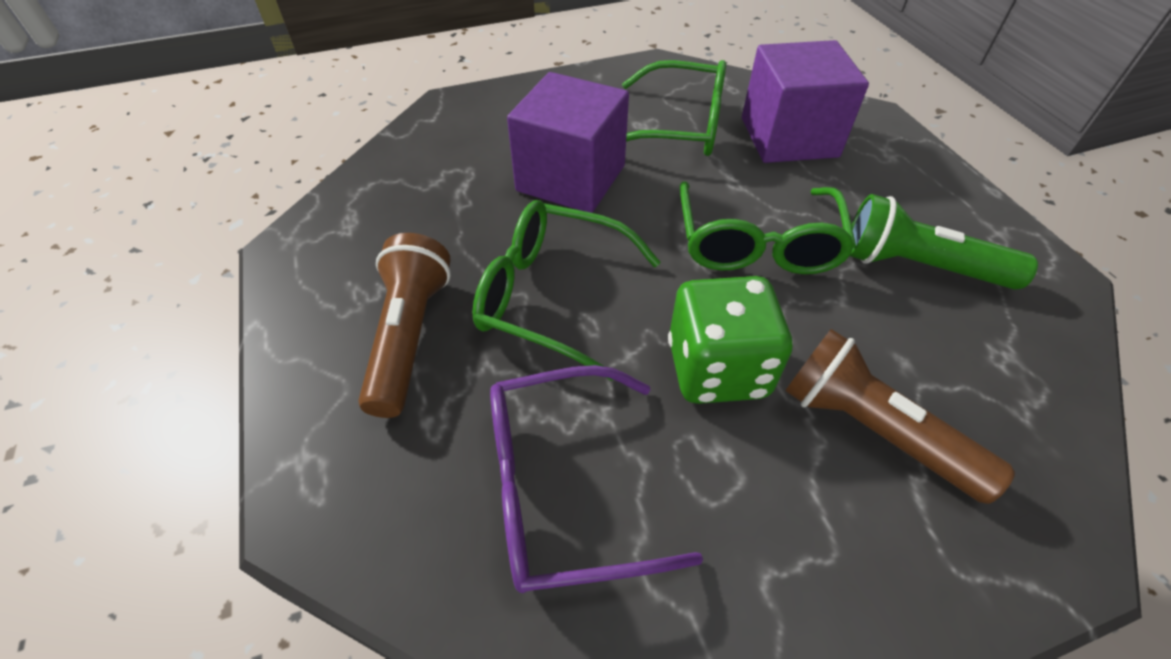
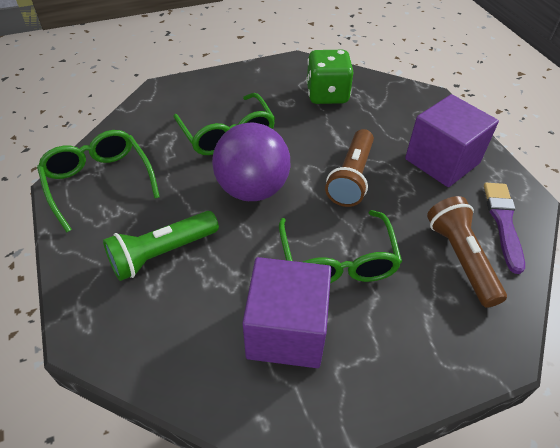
purple ball: none = 0 -> [212,123,290,201] = 1
purple brush: none = 0 -> [484,183,525,274] = 1
purple glasses: [490,365,703,593] = 1 -> none = 0

